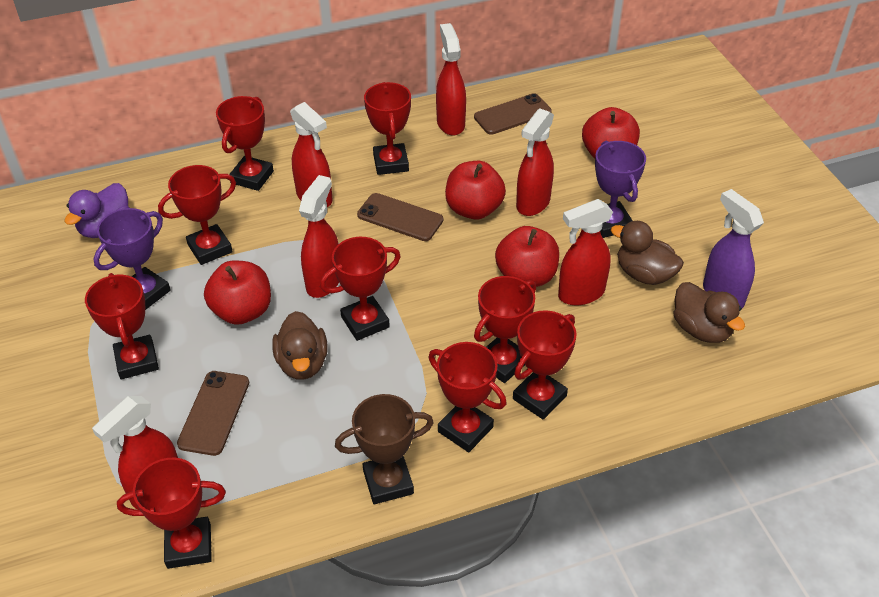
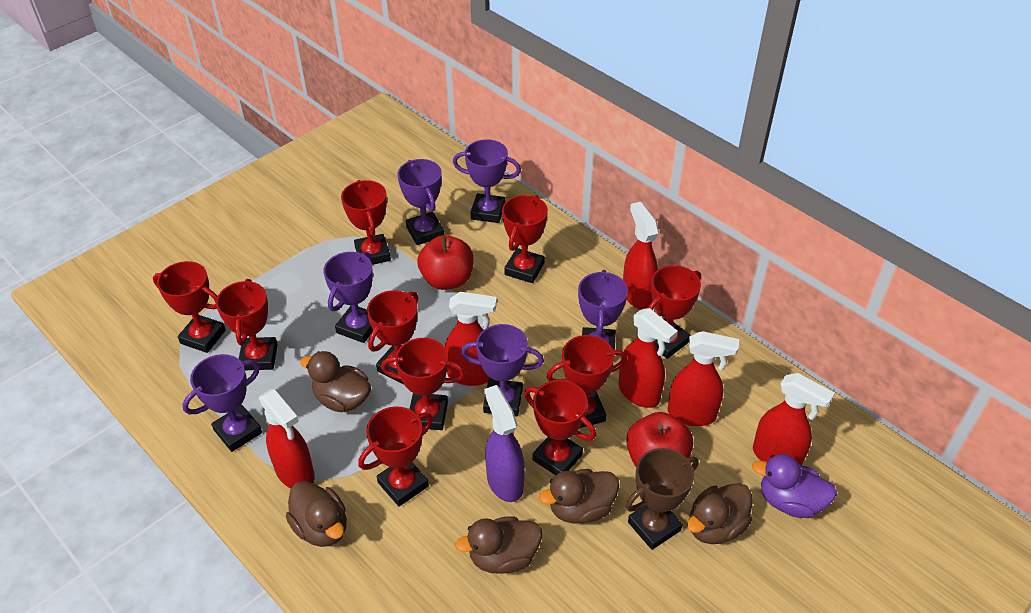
brown duck: [272,311,328,380] [611,221,684,285] [674,282,745,343] = 3 -> [286,481,347,547] [300,351,371,412] [455,516,542,574] [539,469,619,523] [687,483,752,544] = 5
brown phone: [177,371,249,456] [357,193,443,241] [474,93,552,135] = 3 -> none = 0
purple trophy: [93,208,171,310] [595,140,646,238] = 2 -> [182,354,262,452] [323,252,373,343] [398,159,444,245] [453,139,521,223] [461,324,544,417] [578,270,628,356] = 6
red apple: [204,260,271,325] [445,161,506,219] [495,226,559,287] [582,107,640,159] = 4 -> [417,235,474,290] [626,412,693,467] = 2
red trophy: [85,273,159,379] [117,458,226,569] [158,165,236,265] [216,96,274,191] [320,237,401,341] [364,82,411,175] [429,342,506,452] [474,276,536,383] [513,310,577,420] = 9 -> [153,261,226,353] [216,279,278,370] [341,180,391,265] [358,406,433,507] [367,290,418,384] [381,338,465,430] [502,195,548,283] [524,380,596,475] [547,335,627,428] [648,265,701,359] = 10

